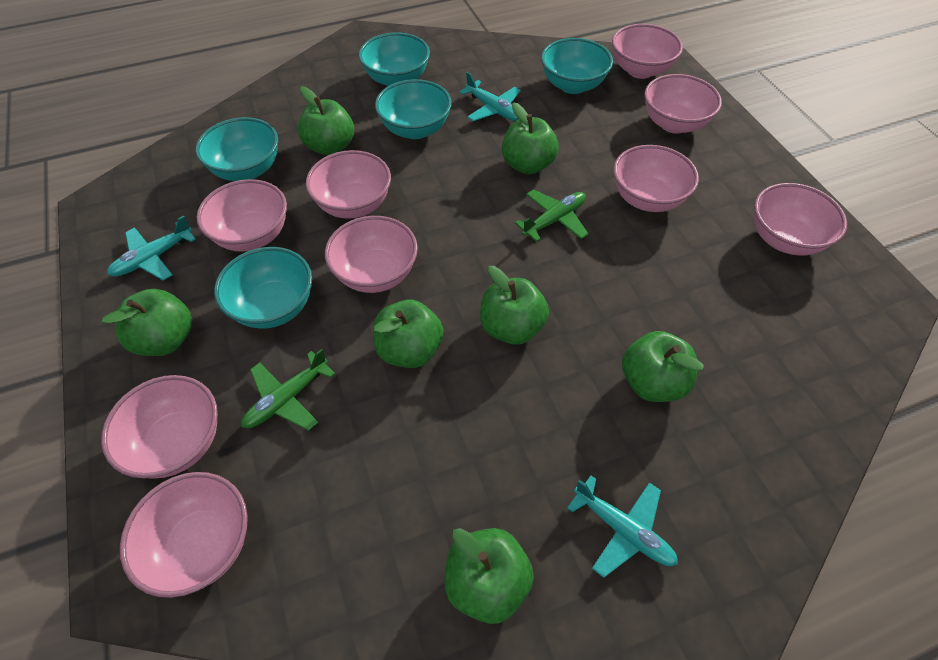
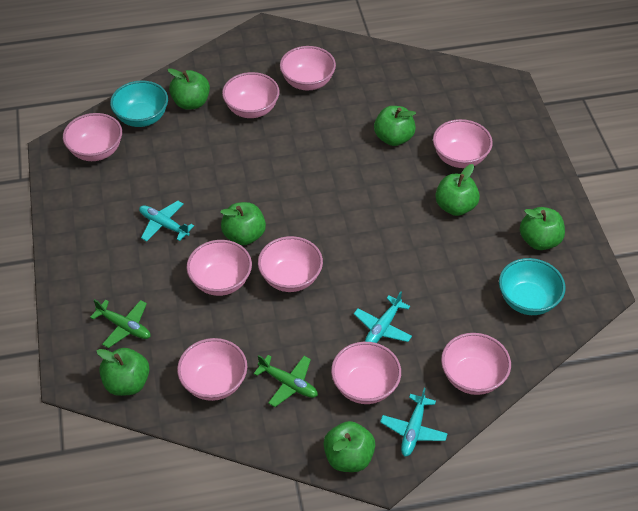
turquoise bowl: [195,117,278,181] [214,247,312,329] [359,32,430,86] [375,79,452,139] [541,38,613,94] = 5 -> [110,80,168,127] [499,258,565,315] = 2

